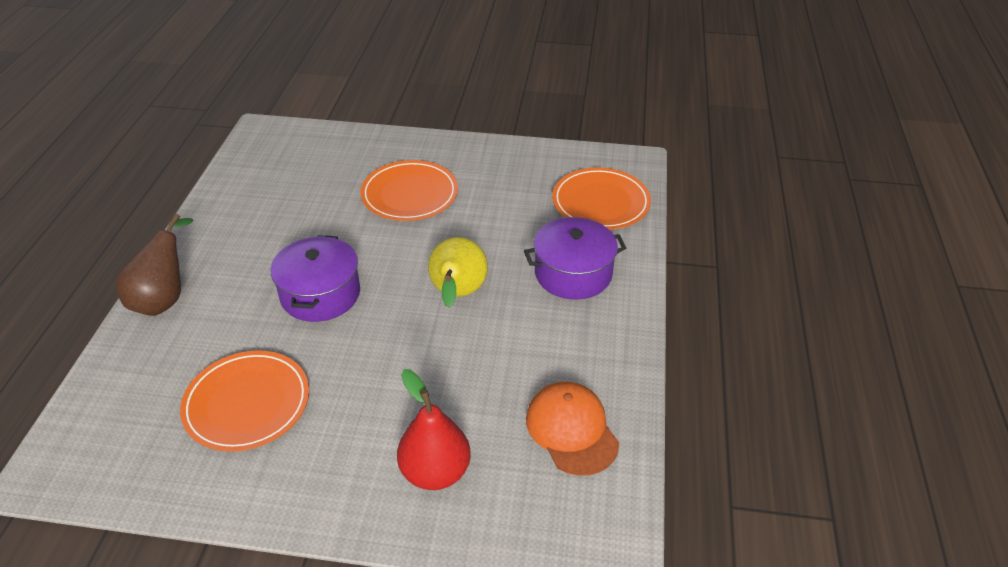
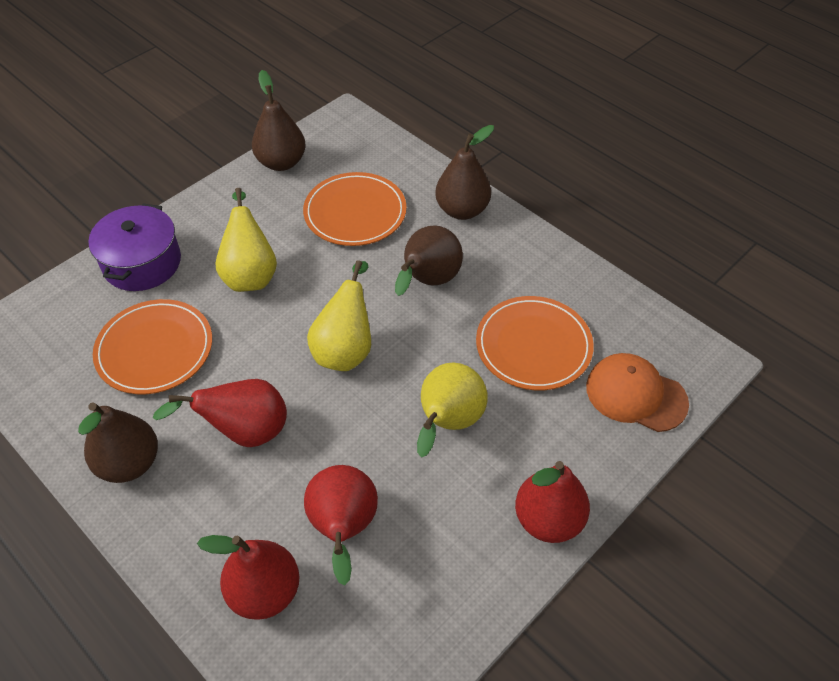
brown pear: [116,213,193,316] = 1 -> [78,403,158,483] [252,70,306,171] [395,225,463,296] [435,125,494,220] = 4
purple pot: [271,235,360,322] [524,217,626,300] = 2 -> [88,203,181,291] = 1
red pear: [397,369,471,490] = 1 -> [152,379,287,447] [197,535,299,620] [304,465,378,585] [515,461,590,543] = 4
yellow pear: [428,237,488,307] = 1 -> [215,188,277,292] [307,260,371,371] [417,363,488,458] = 3

